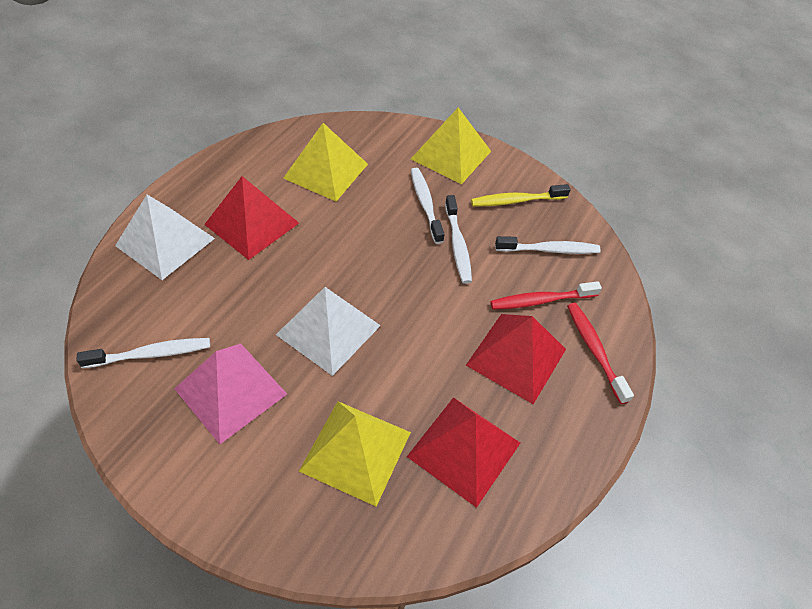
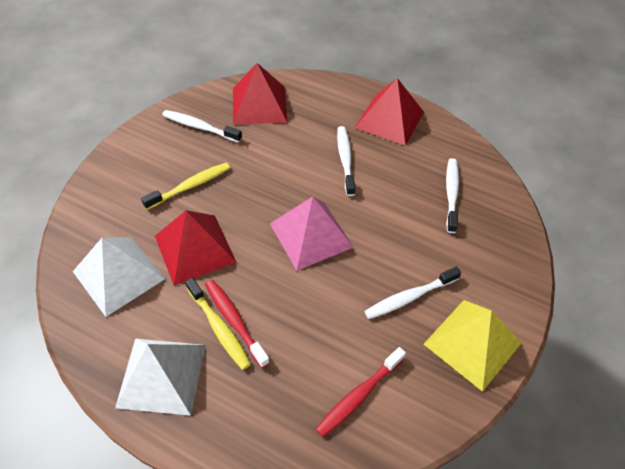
yellow pyramid: [283,123,368,201] [299,401,411,507] [411,107,491,184] = 3 -> [424,300,522,392] = 1
yellow toothbrush: [471,184,570,206] = 1 -> [141,163,230,210] [185,277,251,370] = 2

